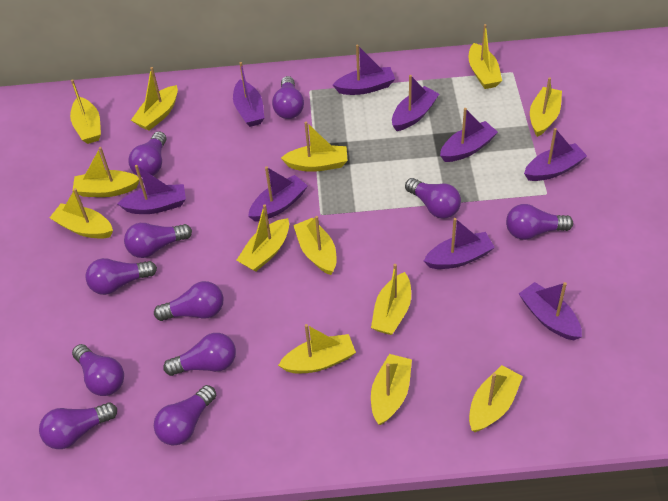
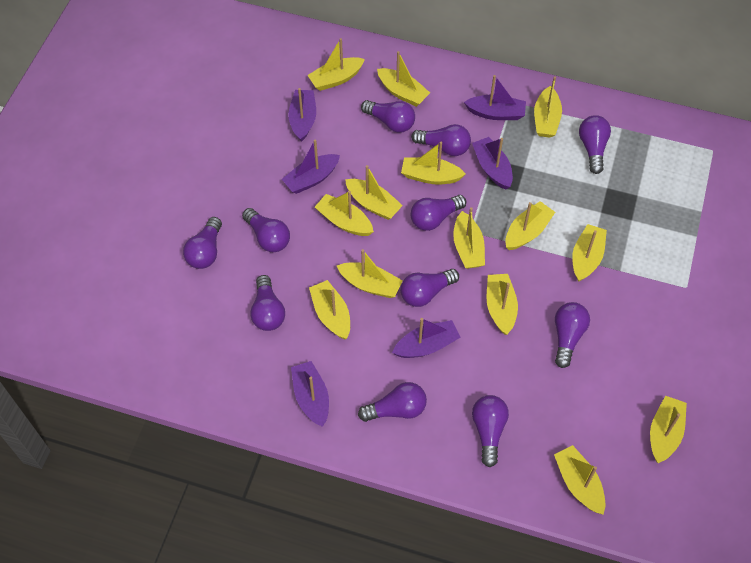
purple boat: [117,165,186,214] [233,62,264,127] [248,166,308,222] [333,45,395,95] [392,75,439,131] [424,218,495,269] [440,108,498,162] [519,282,582,340] [524,128,587,181] = 9 -> [282,140,340,194] [288,88,316,142] [291,361,329,427] [392,318,461,358] [464,75,526,120] [472,137,513,190] = 6
yellow boat: [50,188,113,239] [70,79,101,144] [73,147,139,197] [131,67,178,131] [236,204,289,272] [278,324,356,373] [281,122,348,172] [293,216,337,275] [371,264,411,335] [371,354,412,425] [469,24,502,89] [469,365,523,432] [530,77,562,137] = 13 -> [307,38,365,91] [309,280,350,340] [315,191,374,236] [337,249,403,298] [345,165,403,220] [377,51,430,107] [401,142,466,184] [453,207,485,269] [487,274,518,335] [505,201,555,250] [534,76,562,138] [554,445,606,515] [572,224,607,282] [650,396,687,463] = 14

